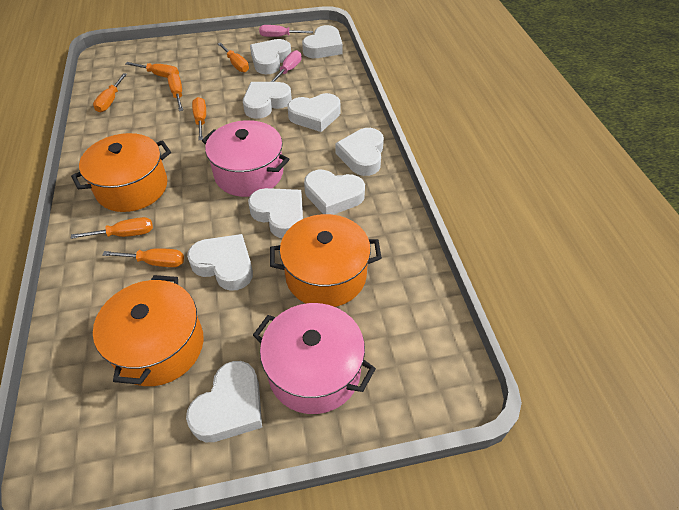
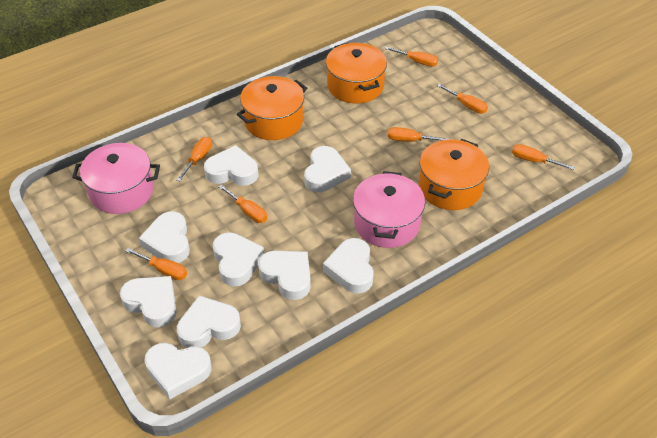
pink screwdriver: [259,25,313,37] [270,50,302,82] = 2 -> none = 0

